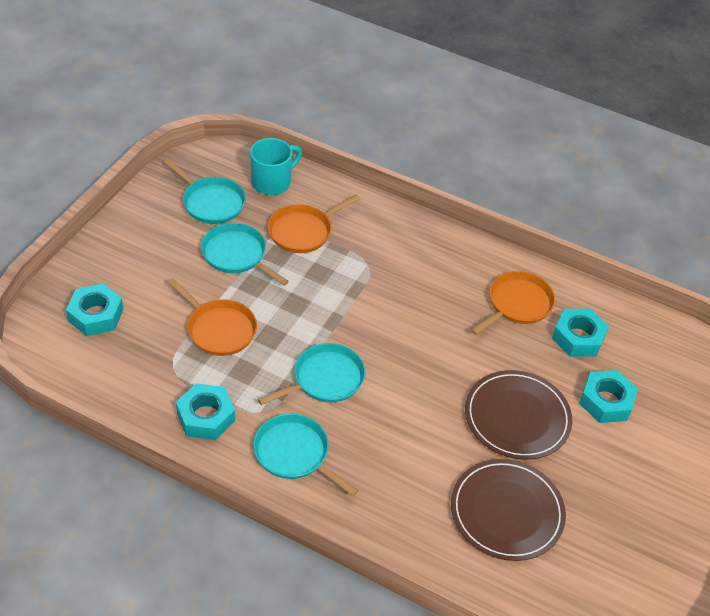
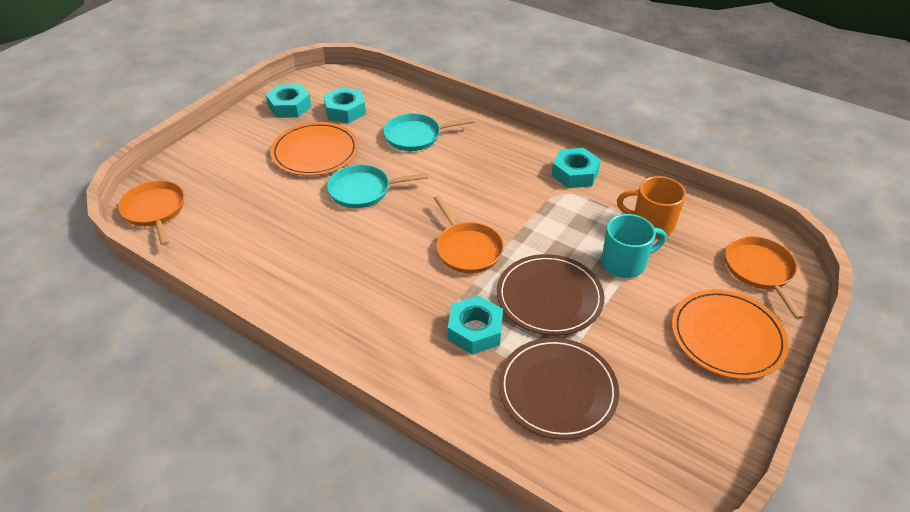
orange mug: none = 0 -> [617,176,686,237] = 1
orange plate: none = 0 -> [270,122,358,176] [672,290,789,379] = 2
turquoise pan: [164,159,246,224] [201,223,289,286] [253,414,359,496] [258,343,365,405] = 4 -> [327,165,428,208] [383,113,476,151] = 2

